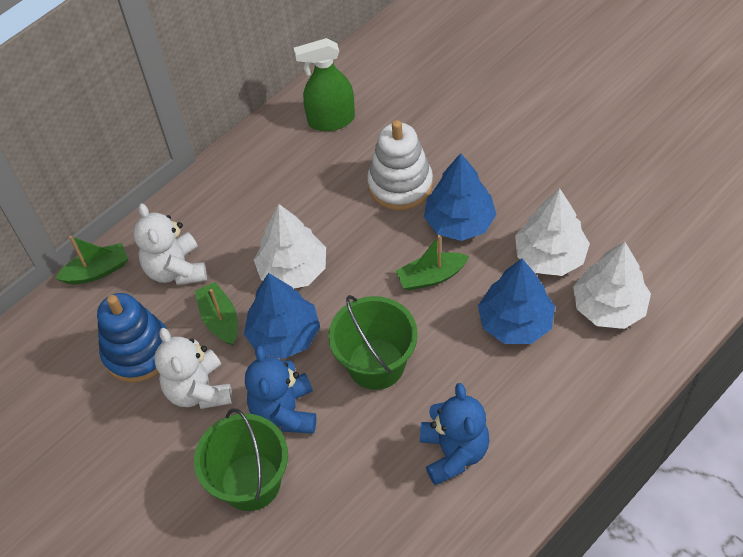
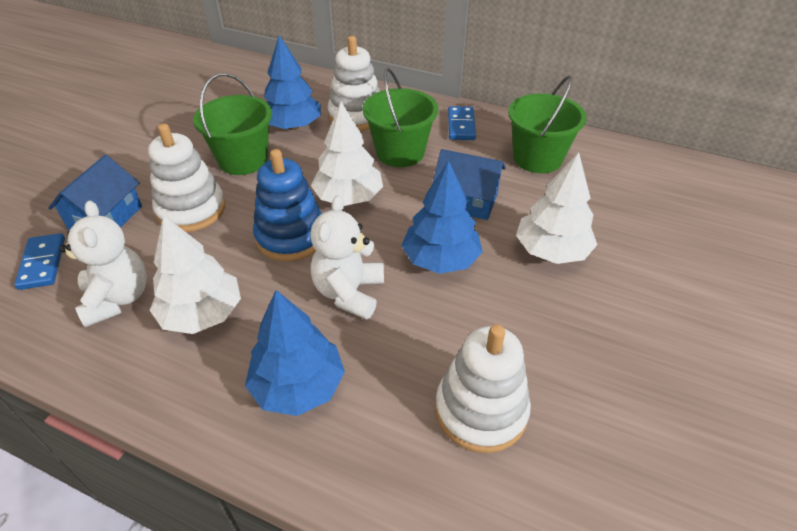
blue domino: none = 0 -> [14,233,65,290] [448,106,476,140] = 2
blue house: none = 0 -> [48,155,142,231] [432,149,506,220] = 2
blue teddy bear: [245,345,316,434] [420,383,490,485] = 2 -> none = 0
green boat: [55,236,128,284] [195,282,238,346] [396,235,469,291] = 3 -> none = 0
green bucket: [194,408,288,511] [328,295,418,390] = 2 -> [193,73,272,175] [363,68,438,167] [508,76,587,173] = 3
green spray bottle: [294,38,355,131] = 1 -> none = 0
white stacking toy: [367,120,433,210] = 1 -> [148,123,225,232] [328,36,380,131] [435,324,531,453] = 3

